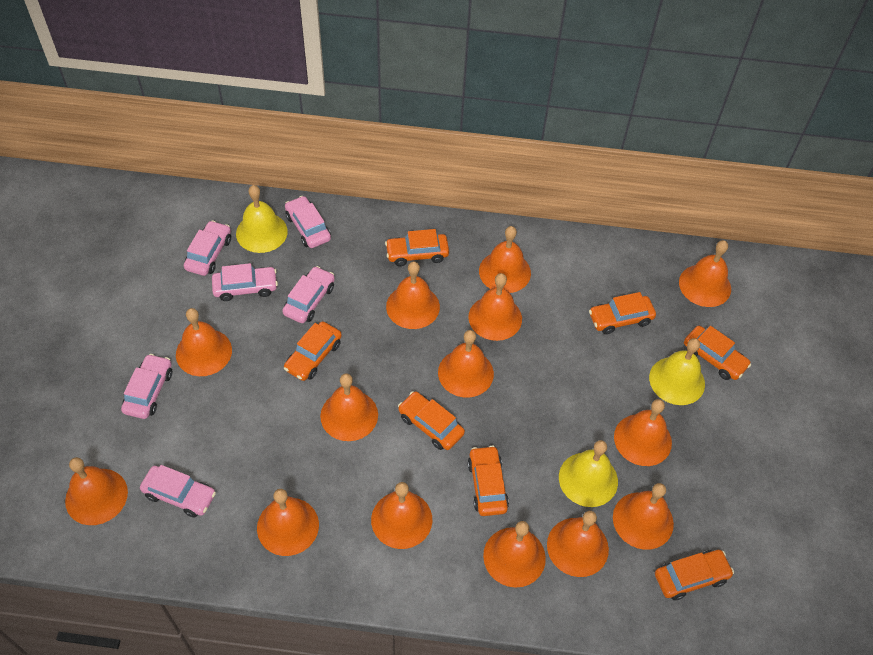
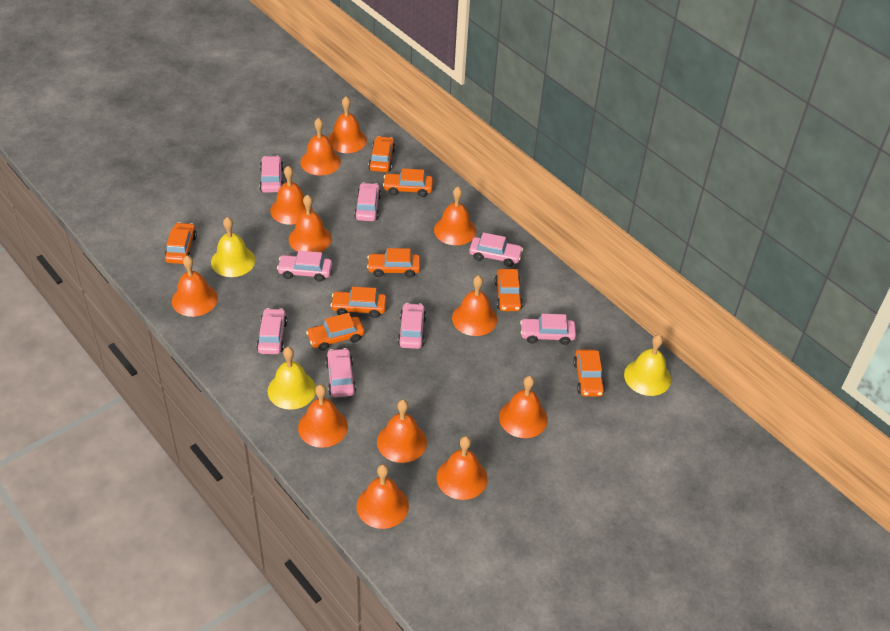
orange bell: [65,457,128,525] [176,308,232,376] [257,489,319,556] [320,373,378,441] [371,482,432,549] [386,262,440,329] [438,330,494,398] [468,273,522,341] [479,226,531,293] [483,521,546,588] [547,511,609,577] [613,483,674,550] [614,399,672,466] [679,240,731,307] = 14 -> [172,256,218,317] [270,166,313,225] [289,195,332,252] [298,384,348,448] [300,118,341,175] [328,97,367,153] [357,464,409,529] [377,400,427,463] [434,187,476,245] [437,436,488,500] [452,275,497,336] [499,376,548,438] = 12
orange car: [284,322,342,381] [385,229,449,266] [398,391,465,450] [467,446,509,516] [589,292,656,334] [655,550,734,600] [684,326,751,380] = 7 -> [164,222,197,264] [306,313,365,351] [331,287,386,318] [367,248,420,278] [368,136,395,172] [383,169,433,197] [495,269,523,311] [573,349,605,396] = 8
pink car: [121,354,172,419] [140,465,216,517] [184,220,231,276] [212,263,278,301] [282,266,335,323] [285,196,331,248] = 6 -> [256,308,287,354] [259,156,284,193] [277,251,332,282] [325,348,356,397] [354,183,381,221] [398,303,426,349] [469,233,523,267] [520,314,576,345] = 8

